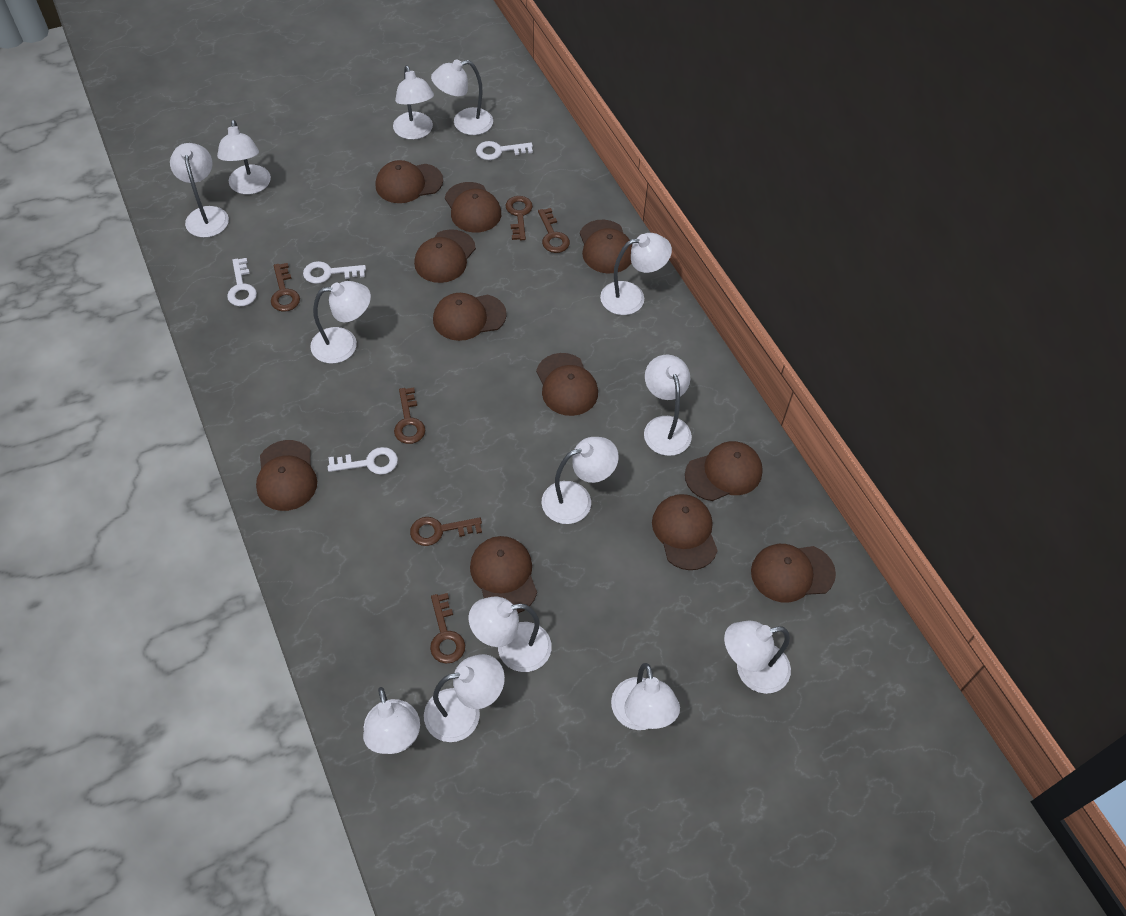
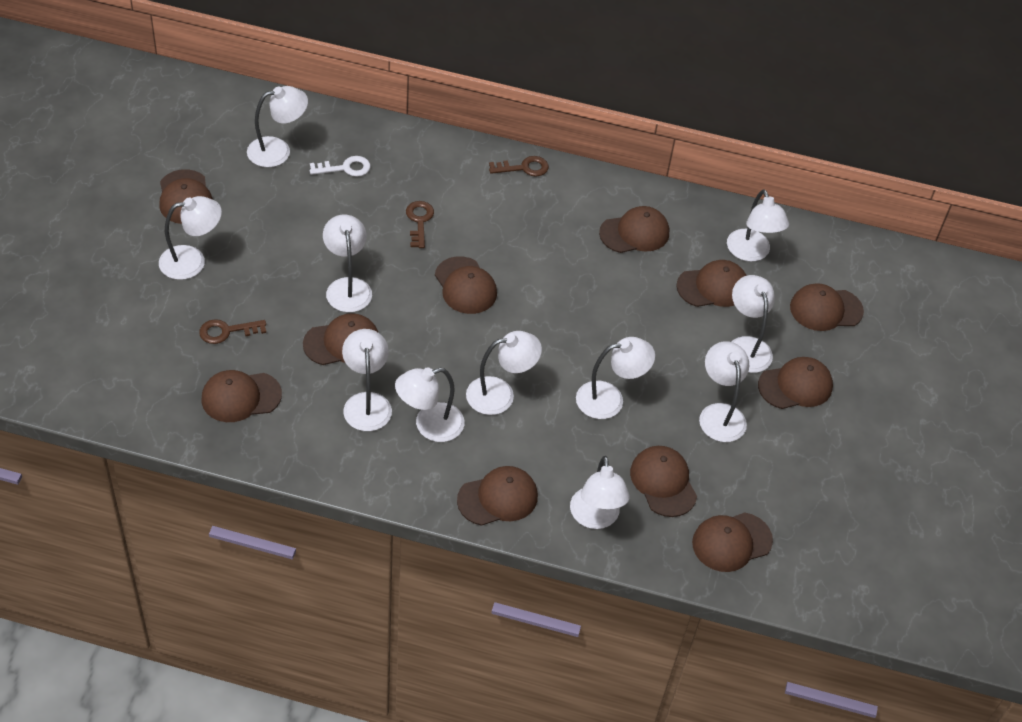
brown key: [271,263,300,312] [394,388,425,444] [410,517,482,546] [430,593,465,663] [506,196,533,240] [538,208,570,253] = 6 -> [199,319,266,344] [406,201,434,248] [489,156,549,177] = 3
white key: [227,258,257,306] [303,261,366,284] [328,447,398,475] [476,141,533,160] = 4 -> [310,156,371,177] = 1
white lamp: [170,143,229,238] [217,120,271,194] [310,281,371,364] [363,687,420,754] [393,66,434,140] [424,654,505,742] [431,60,493,135] [469,596,552,672] [542,437,619,524] [600,233,672,315] [611,663,680,730] [644,355,692,456] [724,621,791,694] = 13 -> [159,196,222,280] [247,86,308,167] [323,215,372,312] [342,329,392,431] [395,367,464,442] [466,331,542,415] [570,456,630,529] [576,337,655,419] [699,341,749,442] [727,189,789,262] [732,275,775,373] = 11

